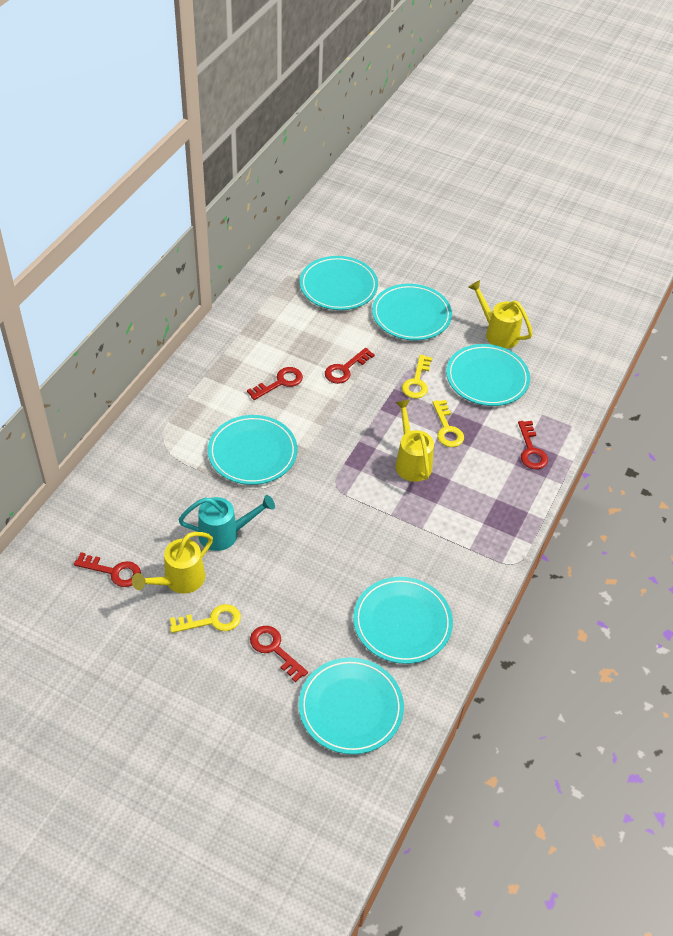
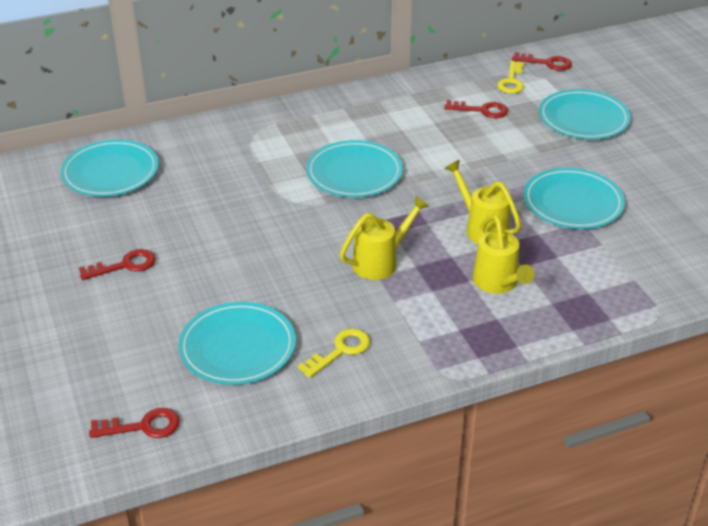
red key: [74,552,141,587] [247,367,303,400] [250,626,308,682] [325,348,375,384] [518,421,548,469] = 5 -> [79,249,156,280] [89,408,180,438] [444,100,508,118] [512,52,572,71] = 4
turquoise plate: [208,415,297,485] [299,658,404,754] [300,256,378,310] [353,577,453,664] [372,284,452,340] [446,344,530,406] = 6 -> [60,140,159,197] [178,302,296,385] [306,140,403,197] [523,168,625,229] [539,89,631,139] = 5
turquoise watering can: [178,495,275,551] = 1 -> none = 0
yellow key: [170,604,241,633] [402,355,432,399] [432,400,464,447] = 3 -> [298,328,370,378] [497,61,524,94] = 2

